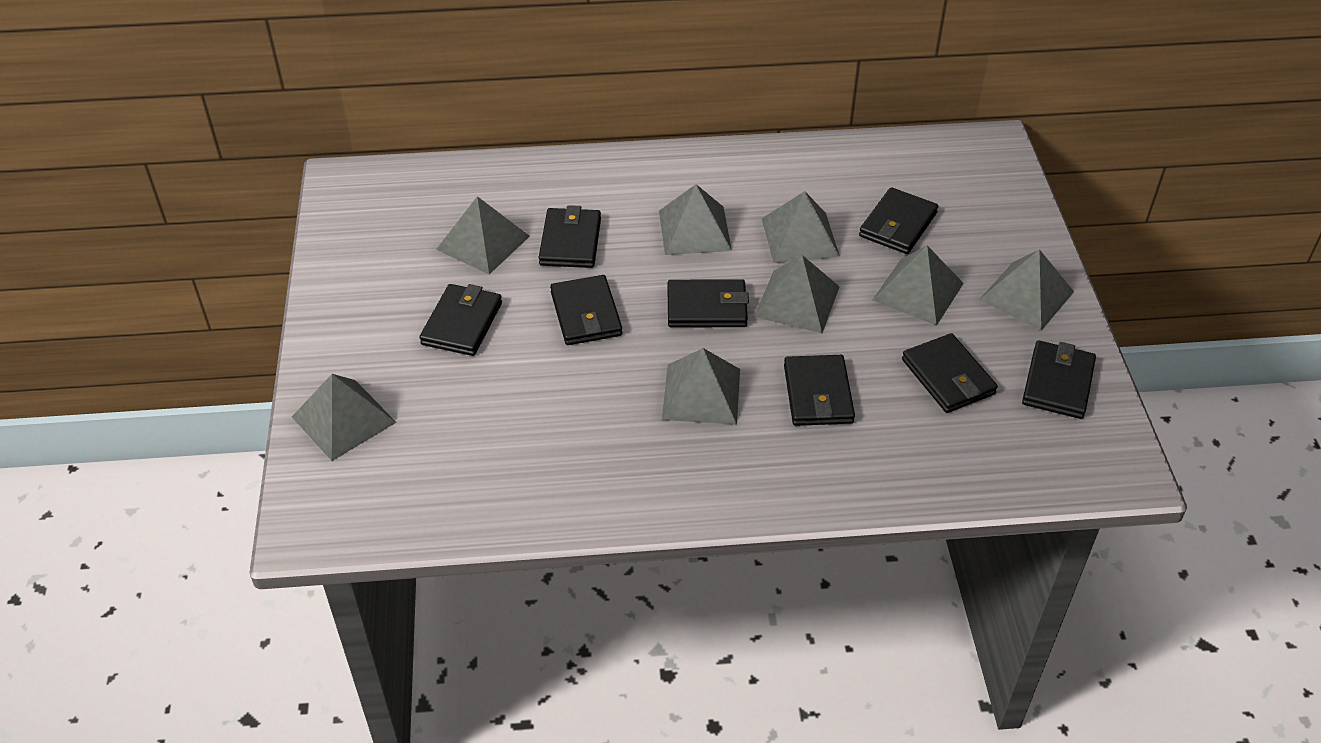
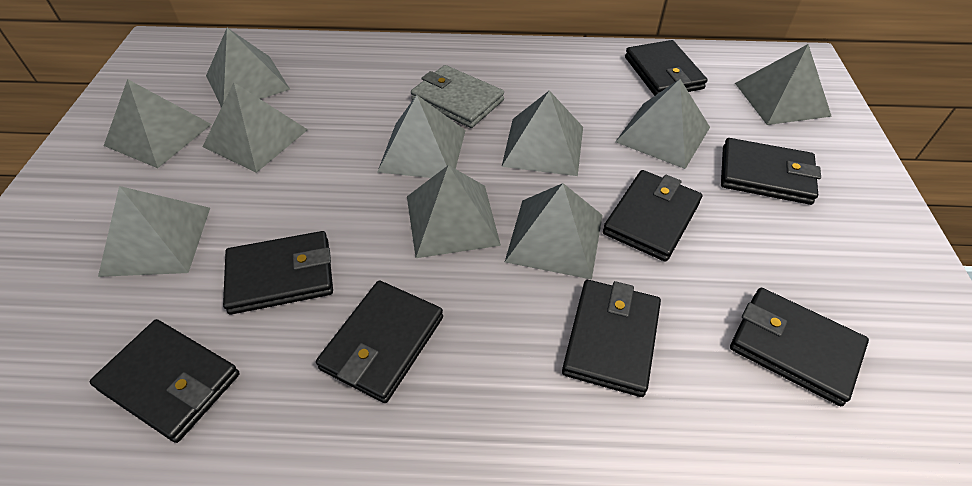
grey pyramid: [292,374,396,461] [436,196,529,275] [659,184,732,255] [662,348,740,425] [754,255,840,333] [761,191,840,263] [873,246,964,326] [979,249,1074,331] = 8 -> [98,186,210,277] [104,79,212,168] [202,83,308,173] [206,28,290,107] [378,95,466,178] [407,165,501,258] [502,90,583,176] [505,183,602,280] [615,79,710,169] [735,44,832,125] = 10
grey wallet: none = 0 -> [411,65,504,128] = 1

